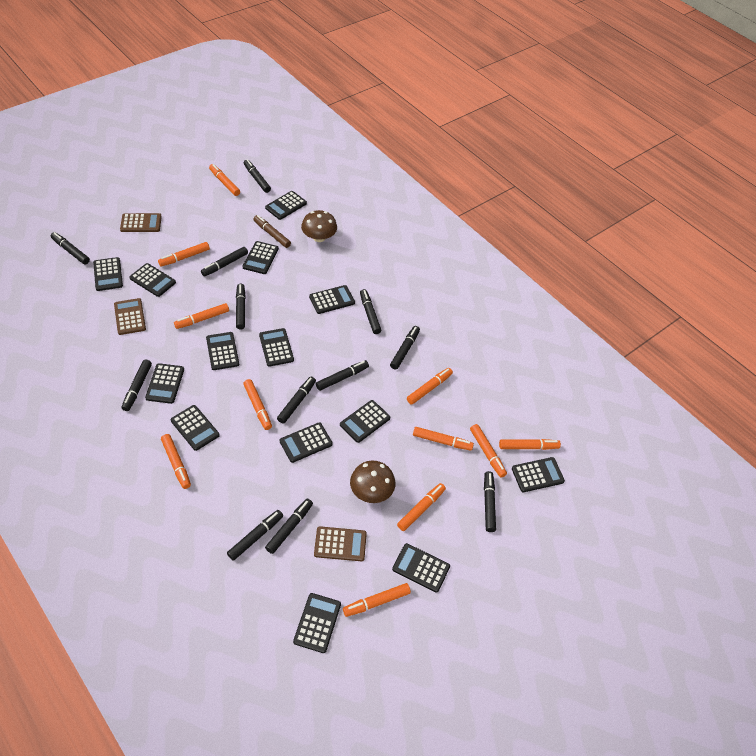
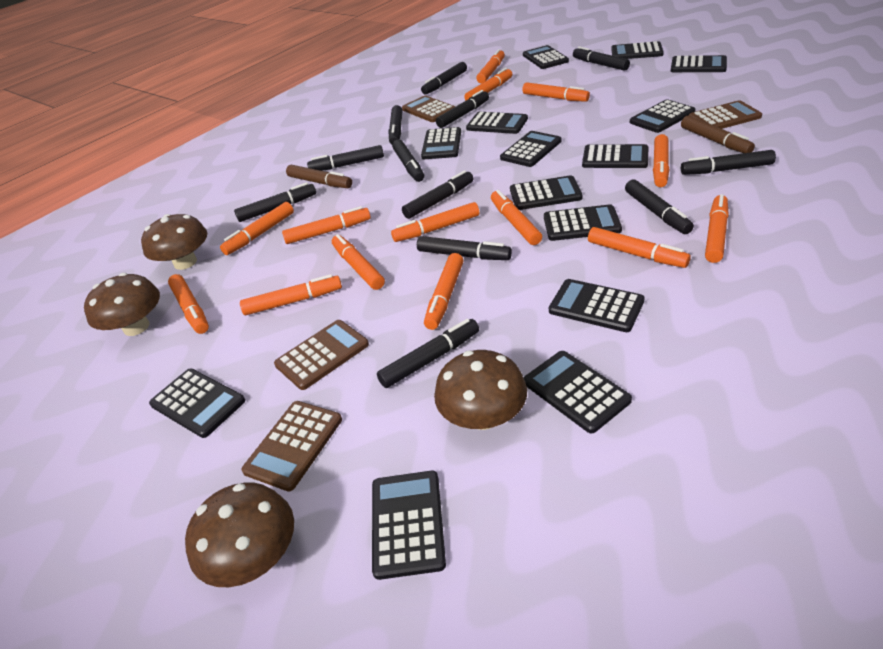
brown calculator: [114,298,146,335] [120,213,162,232] [314,526,367,561] = 3 -> [241,401,342,492] [274,320,369,390] [402,95,455,122] [689,100,762,129] = 4
brown marker: [253,215,291,248] = 1 -> [286,165,352,188] [681,116,755,153] = 2
brown mushroom: [301,210,337,242] [350,461,395,503] = 2 -> [84,273,160,336] [141,214,207,270] [185,483,294,587] [434,350,527,430] = 4
orange marker: [158,242,210,267] [161,434,191,489] [174,303,229,329] [209,164,240,196] [243,379,272,430] [343,583,411,617] [397,483,446,531] [407,368,453,405] [413,427,474,451] [470,424,507,478] [499,439,561,450] = 11 -> [168,274,209,334] [220,202,294,255] [240,274,342,315] [282,206,371,244] [332,234,385,290] [391,202,479,242] [424,253,463,330] [464,68,512,100] [476,49,505,84] [491,190,542,245] [522,82,590,102] [588,227,691,268] [653,134,669,187] [705,194,729,263] = 14

